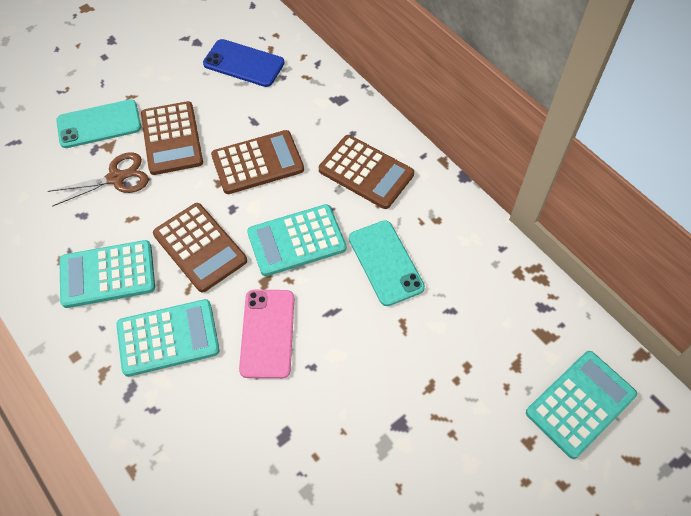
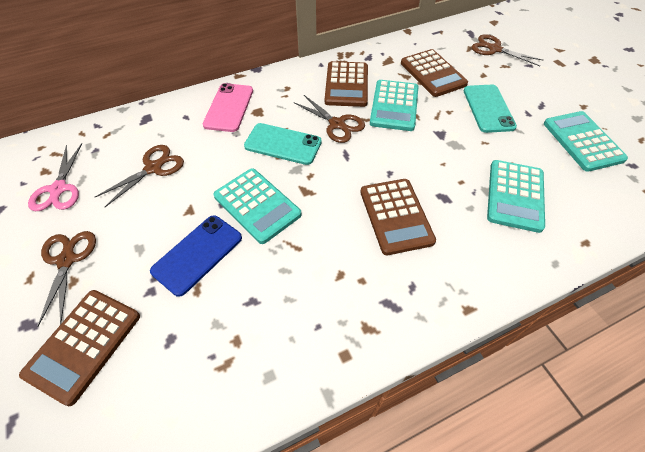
brown scissors: [48,152,149,207] = 1 -> [37,231,96,327] [95,145,184,207] [295,95,365,143] [472,34,544,66] = 4
pink scissors: none = 0 -> [28,143,82,211] = 1

